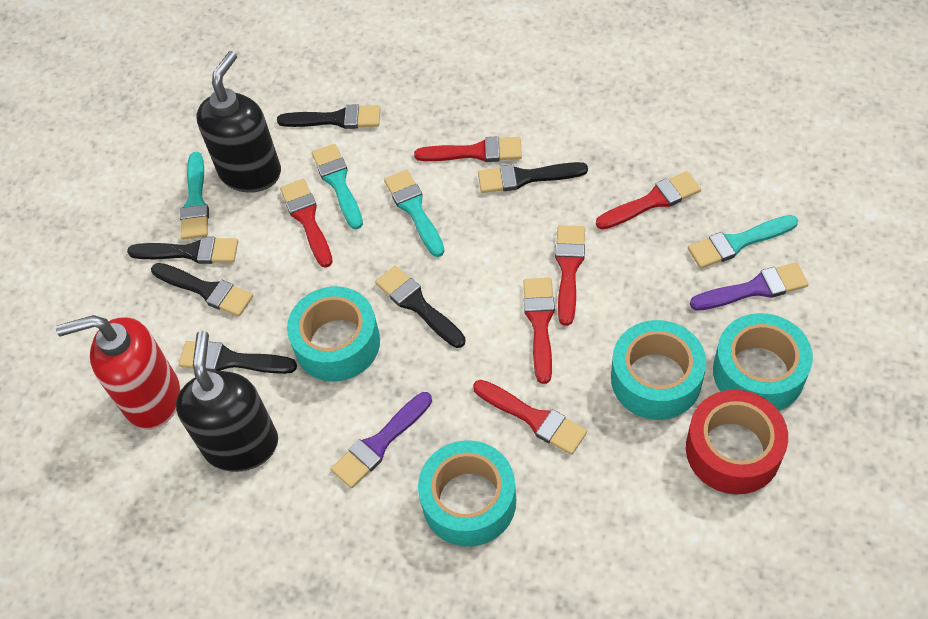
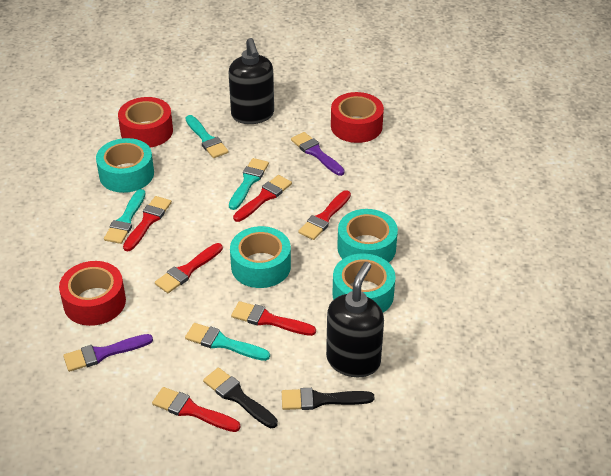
black brush: [127,237,238,264] [151,263,253,317] [178,341,297,374] [277,104,381,129] [375,266,466,348] [478,162,588,193] = 6 -> [203,367,278,428] [282,388,375,410] = 2
red soap dispenser: [56,315,181,429] = 1 -> none = 0
red tape: [686,390,788,494] = 1 -> [59,261,126,326] [118,97,173,148] [331,92,384,143] = 3

